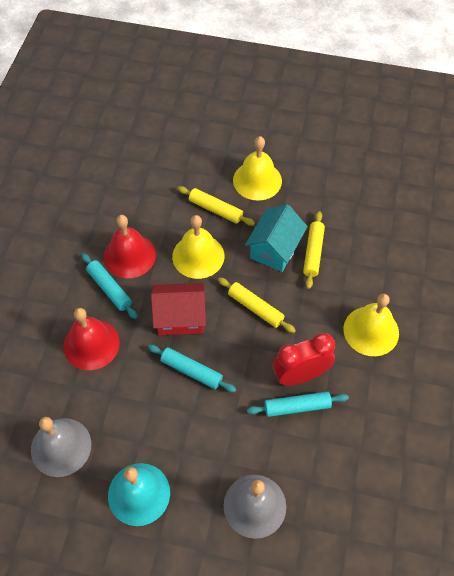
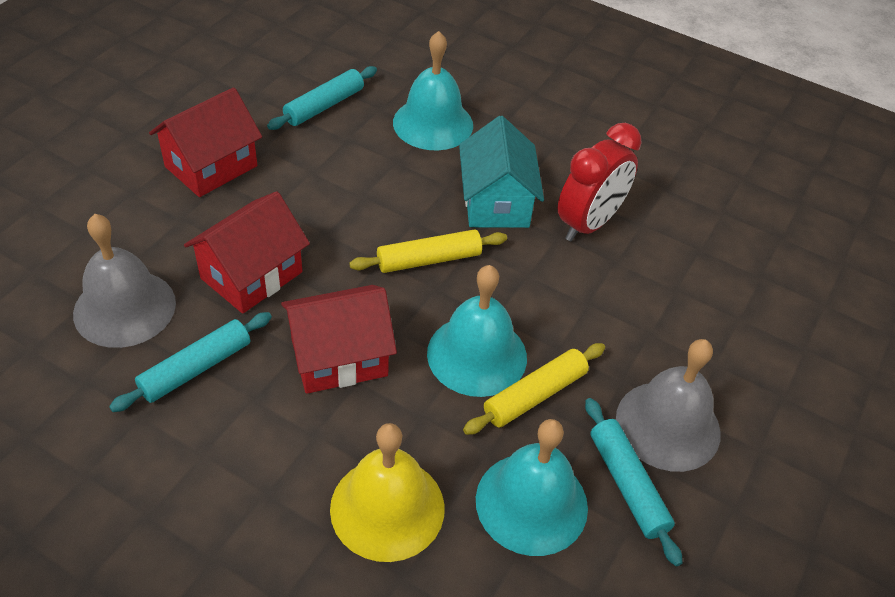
red bell: [63,308,120,370] [104,215,156,278] = 2 -> none = 0
red house: [151,283,206,335] = 1 -> [149,87,262,197] [184,191,310,314] [281,285,397,394] = 3
turquoise bell: [108,463,170,526] = 1 -> [393,31,473,151] [427,265,527,397] [476,419,588,556] = 3
yellow bell: [172,215,224,279] [233,136,282,201] [343,294,399,356] = 3 -> [330,423,445,562] = 1
yellow rolling pin: [178,186,255,226] [218,277,296,333] [303,211,325,289] = 3 -> [349,229,507,273] [463,343,605,435] = 2

